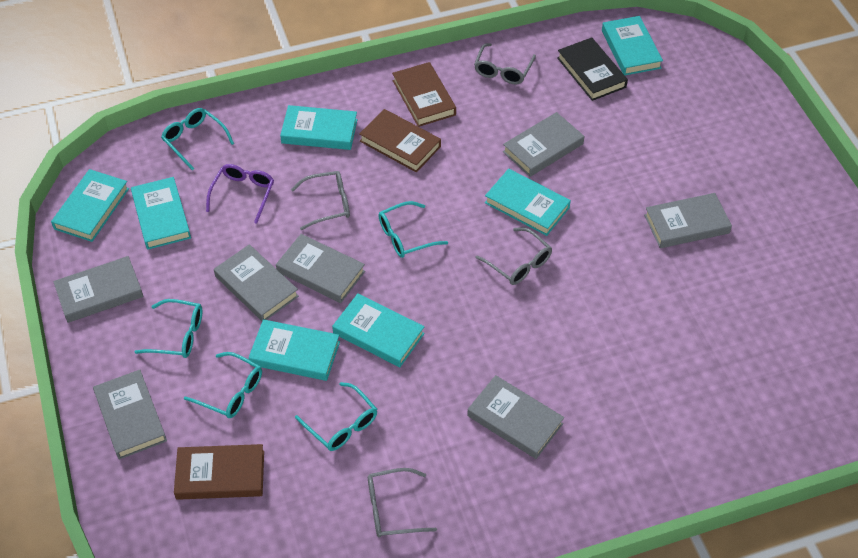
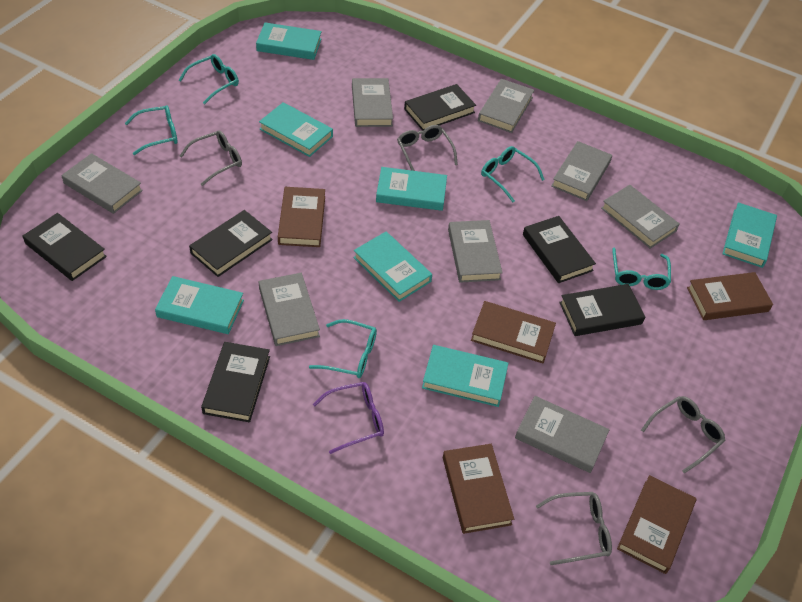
black book: [557,37,628,101] = 1 -> [23,213,107,281] [189,210,273,277] [201,342,270,422] [404,84,476,131] [523,216,596,283] [559,284,645,336] = 6
brown book: [174,444,264,500] [359,109,441,172] [392,62,456,127] = 3 -> [278,187,325,247] [443,444,514,534] [471,301,556,363] [617,475,696,574] [687,272,773,320] = 5
grey book: [53,256,143,323] [93,370,167,460] [214,244,299,321] [276,234,365,303] [467,375,564,459] [503,112,584,177] [644,193,732,248] = 7 -> [61,153,143,214] [259,273,320,346] [352,78,393,127] [448,220,503,283] [478,79,534,133] [515,396,609,473] [551,141,612,201] [601,185,679,249] = 8

